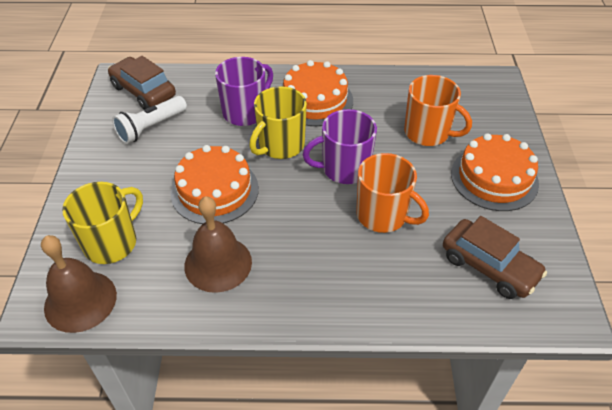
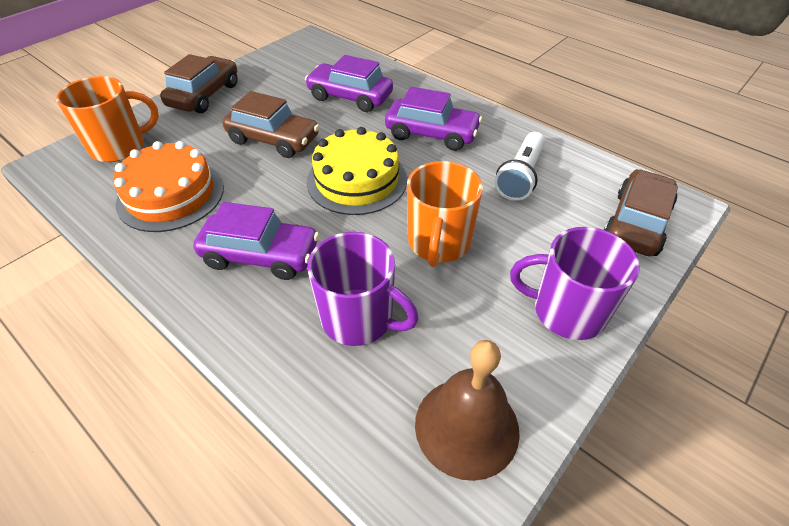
brown bell: [41,235,117,333] [184,196,252,293] = 2 -> [415,340,520,481] = 1
brown car: [108,56,176,110] [443,216,547,299] = 2 -> [160,54,238,113] [222,91,319,158] [604,169,678,256] = 3
orange cake: [170,145,259,224] [283,60,353,126] [451,133,539,211] = 3 -> [113,141,224,232] = 1
purple car: none = 0 -> [193,202,319,280] [305,55,393,112] [385,87,482,151] = 3
yellow cake: none = 0 -> [307,127,407,215] = 1
yellow mug: [62,182,143,264] [249,86,307,159] = 2 -> none = 0

